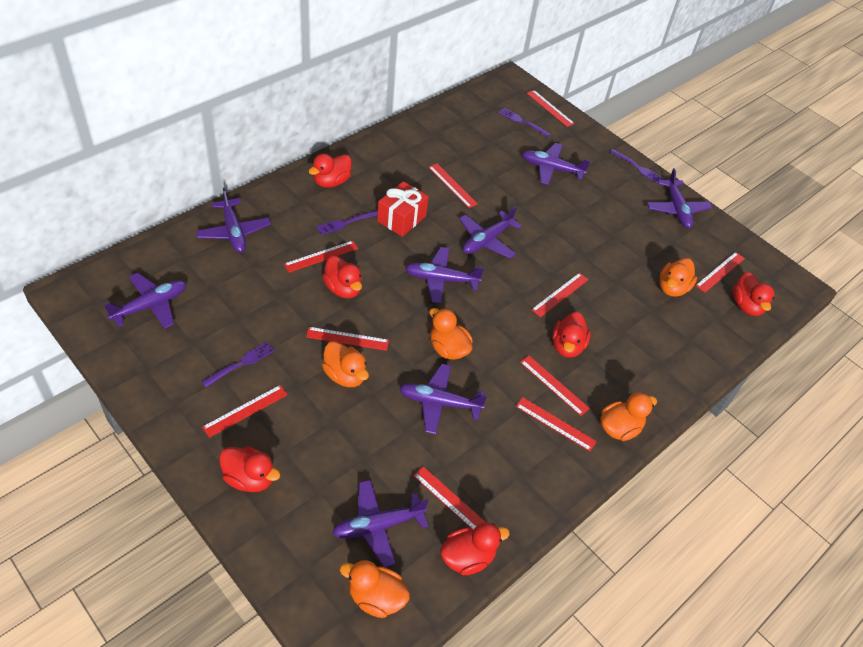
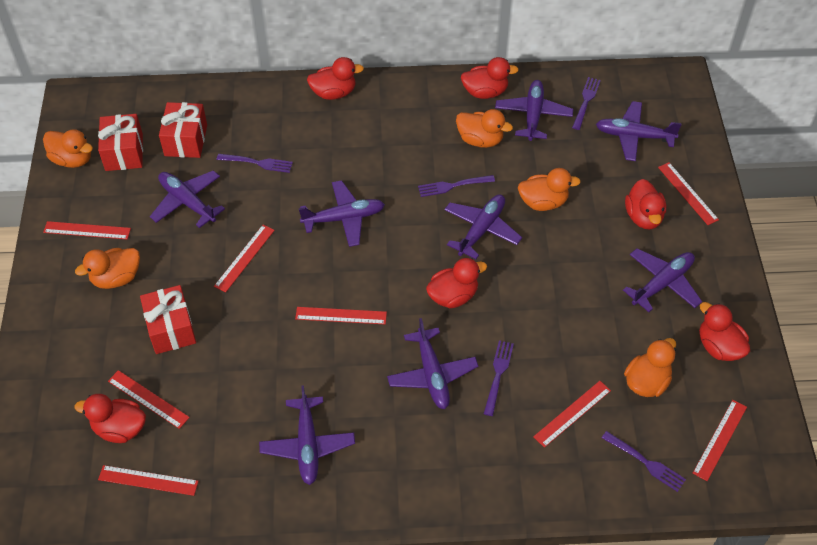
purple fork: [202,342,275,388] [316,210,378,235] [498,107,551,137] [610,149,664,184] = 4 -> [217,154,293,173] [418,175,495,197] [484,340,514,416] [572,77,601,130] [602,431,686,492] = 5
red gift: [377,181,429,237] = 1 -> [98,114,143,171] [140,285,196,354] [159,102,207,158] = 3
red ruler: [202,385,288,438] [284,241,358,273] [306,327,389,351] [413,466,485,529] [428,164,478,208] [516,397,597,451] [520,356,590,416] [527,90,575,127] [531,273,589,317] [695,252,745,293] = 10 -> [43,221,131,239] [98,465,199,496] [108,370,190,429] [214,225,275,292] [295,307,387,324] [533,381,611,448] [658,162,719,225] [693,400,747,481] = 8

